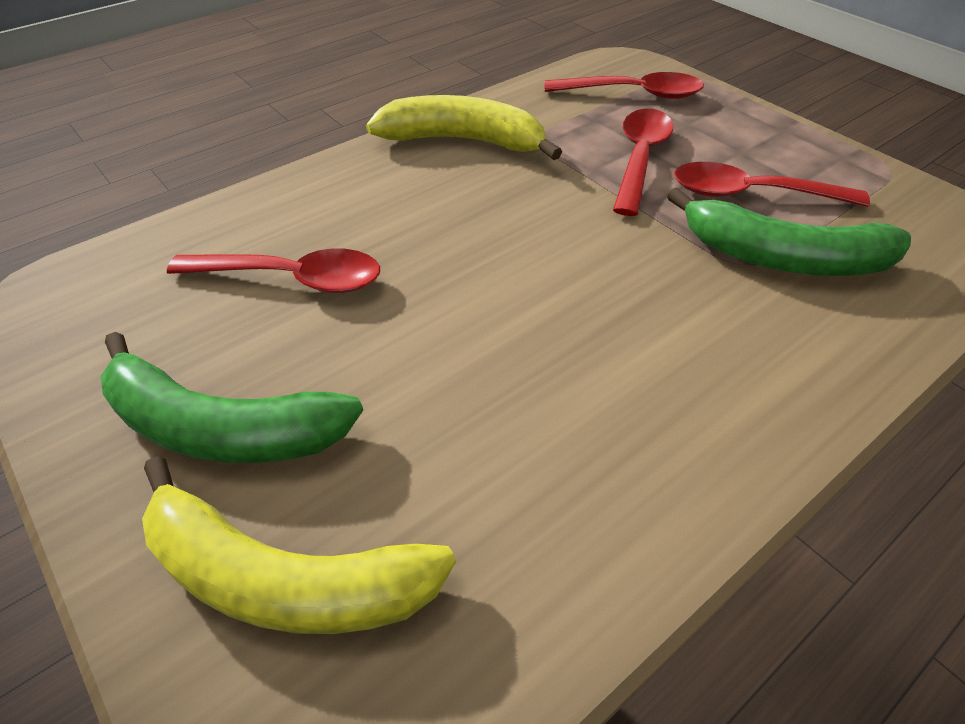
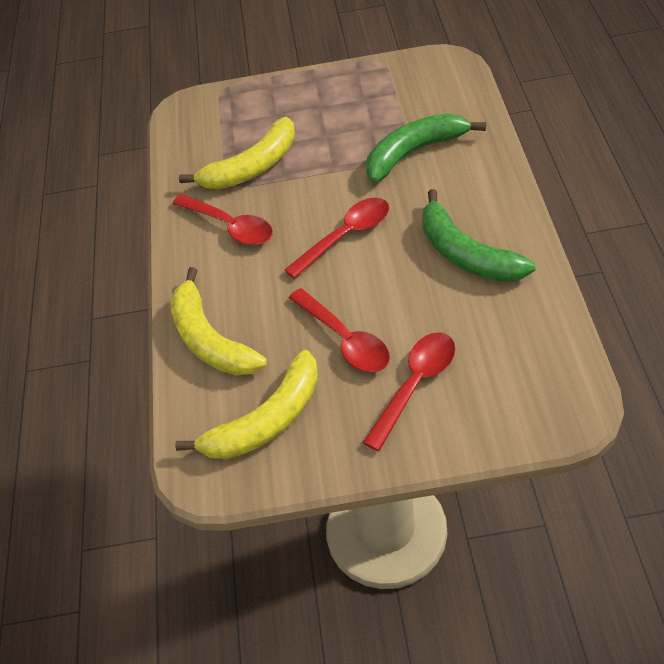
yellow banana: [142,456,456,634] [366,95,562,160] = 2 -> [170,267,267,376] [175,350,318,459] [179,117,295,189] = 3

